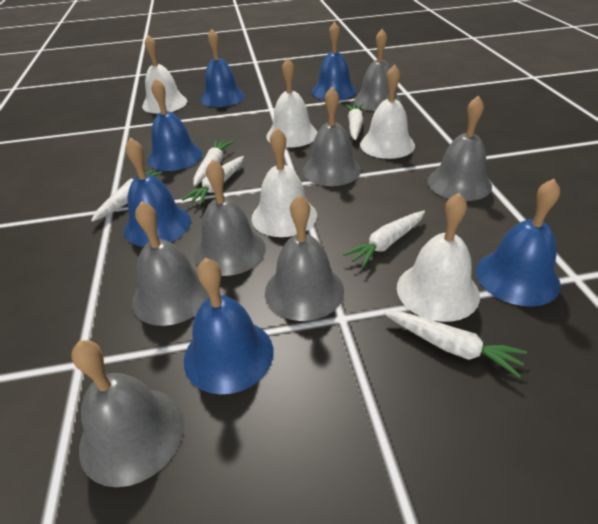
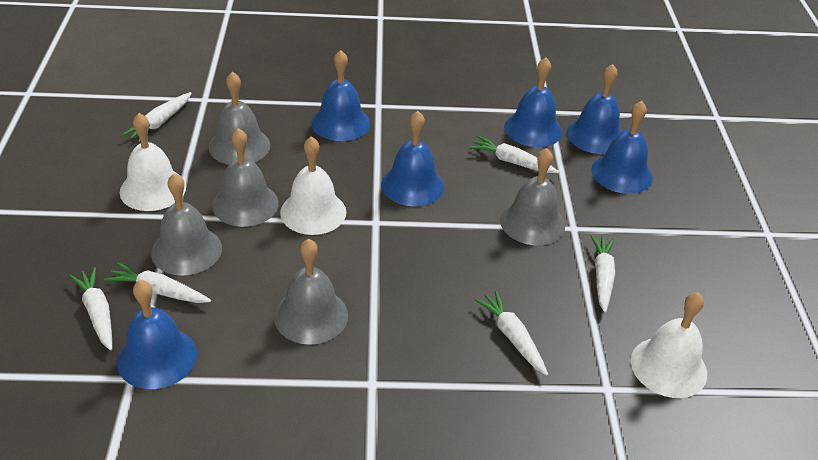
grey bell: [71,340,184,487] [132,201,210,326] [194,159,266,276] [265,195,344,321] [303,87,361,186] [354,29,401,111] [428,96,492,201] = 7 -> [151,173,222,275] [209,71,270,165] [212,128,279,227] [274,239,348,345] [500,148,565,245] = 5
white bell: [142,35,187,114] [252,128,317,237] [266,58,318,148] [360,64,415,159] [397,193,480,322] = 5 -> [120,113,186,211] [280,136,346,235] [631,292,707,398] = 3

